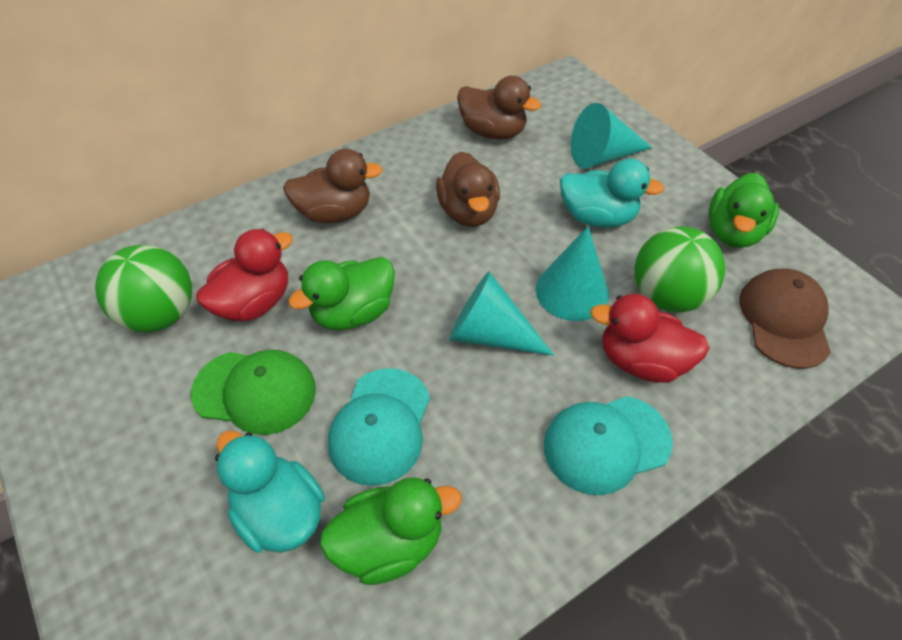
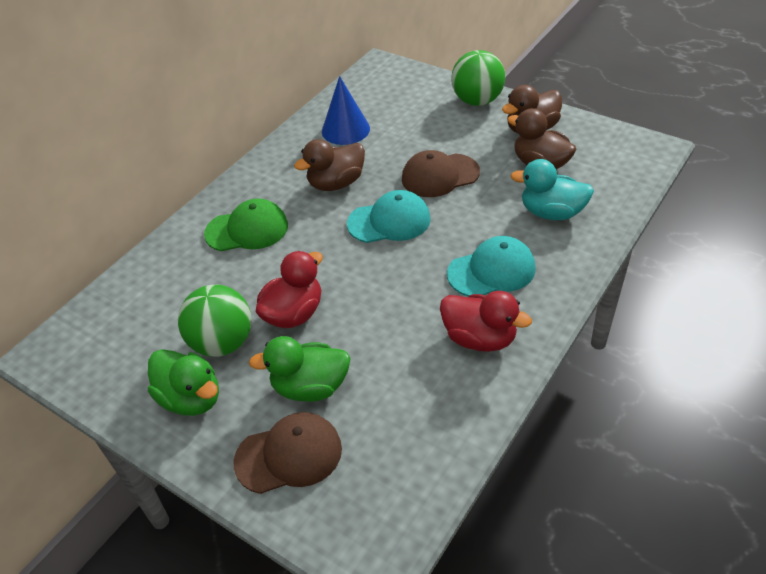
blue cone: none = 0 -> [322,76,370,145] = 1
brown cap: [739,269,831,369] = 1 -> [233,412,342,494] [402,150,480,197] = 2
green duck: [288,257,395,330] [320,477,462,585] [708,173,779,248] = 3 -> [148,349,219,416] [249,336,350,402] = 2
turquoise cone: [449,272,555,356] [536,226,609,321] [571,103,652,168] = 3 -> none = 0
turquoise duck: [215,430,325,553] [560,158,664,228] = 2 -> [510,159,594,220] = 1

